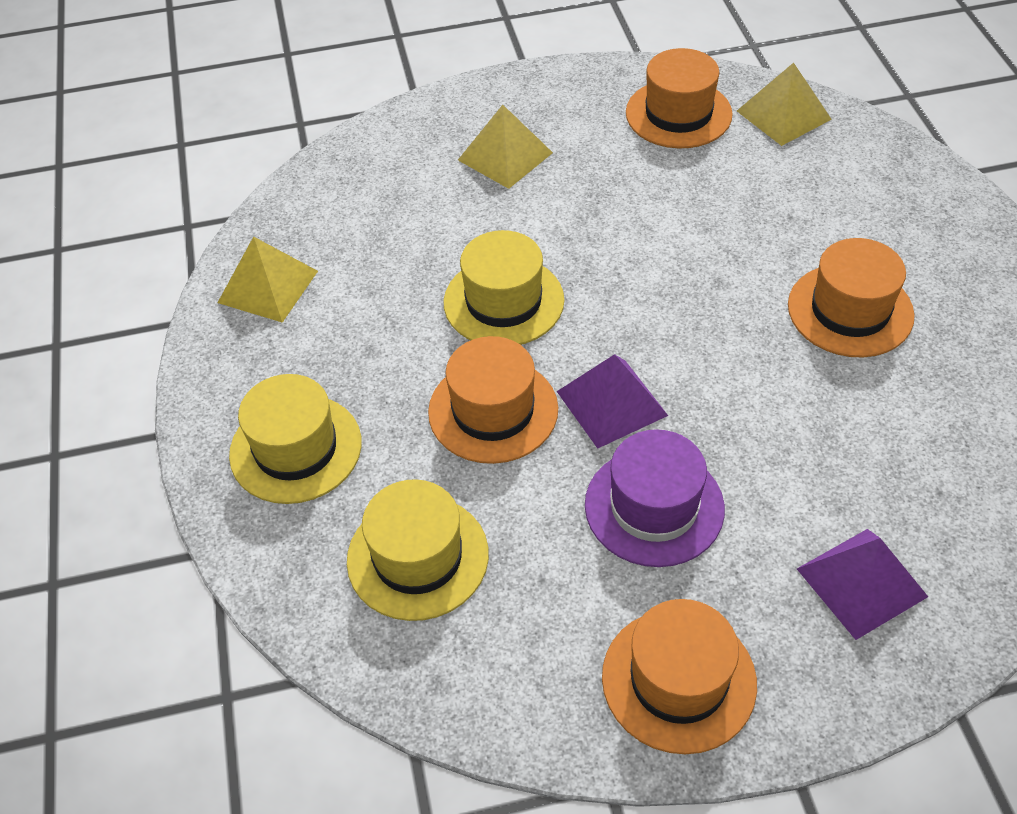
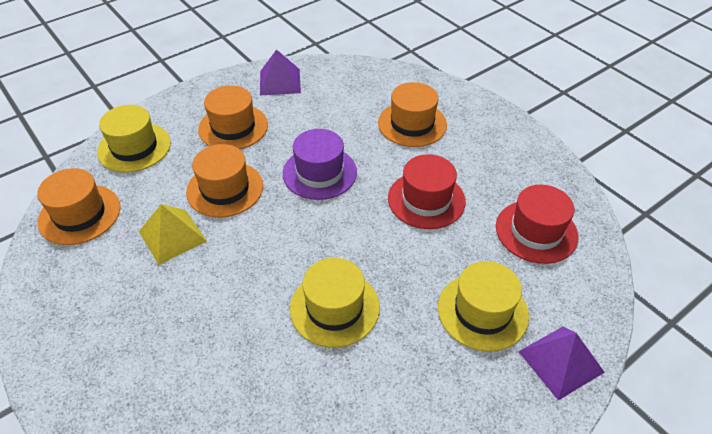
red hat: none = 0 -> [388,154,466,229] [496,185,578,264] = 2
yellow pyramid: [217,236,318,323] [458,105,553,189] [737,63,832,146] = 3 -> [139,204,207,265] = 1

